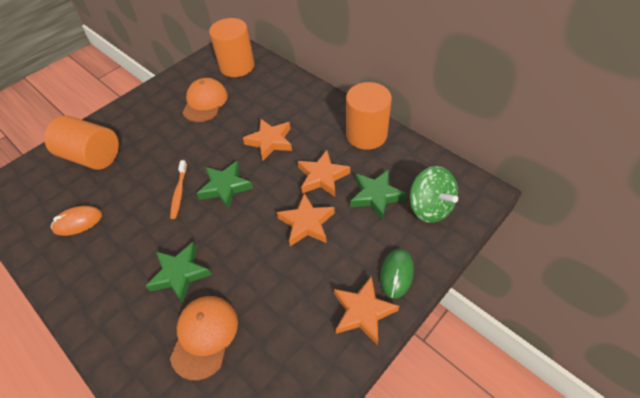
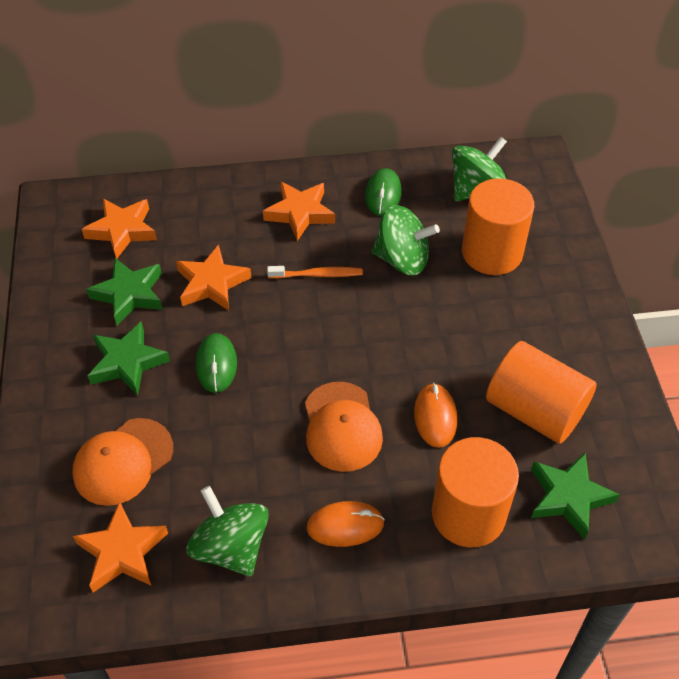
green mouse: [380,249,414,299] = 1 -> [196,333,237,393] [365,168,402,216] = 2
green spinning top: [409,166,458,223] = 1 -> [186,486,269,577] [372,205,440,276] [452,137,507,201] = 3
orange mouse: [51,206,102,236] = 1 -> [306,501,385,547] [414,383,457,448] = 2

